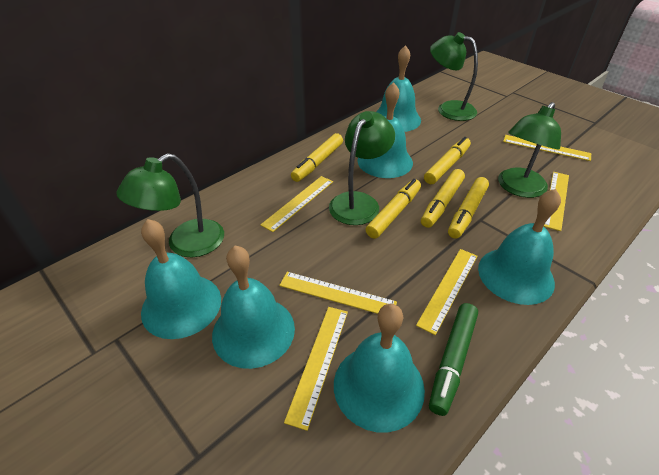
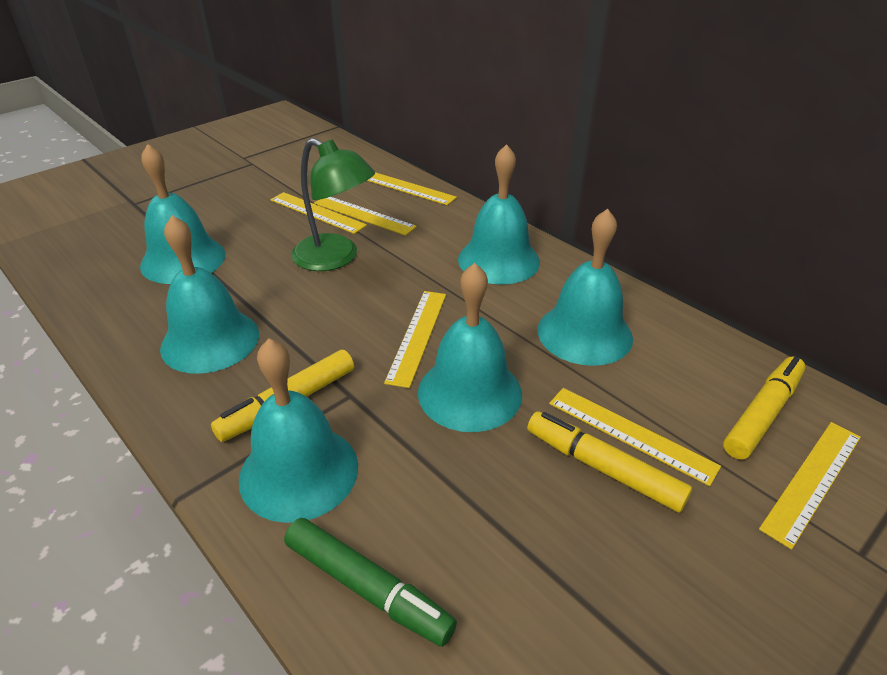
green lamp: [116,154,224,257] [329,111,395,225] [430,32,478,121] [498,102,561,198] = 4 -> [291,138,375,271] = 1
yellow marker: [291,133,343,182] [365,179,421,239] [421,169,465,228] [424,137,471,184] [448,177,489,239] = 5 -> [211,350,354,442] [527,411,692,513] [723,356,806,460] = 3

